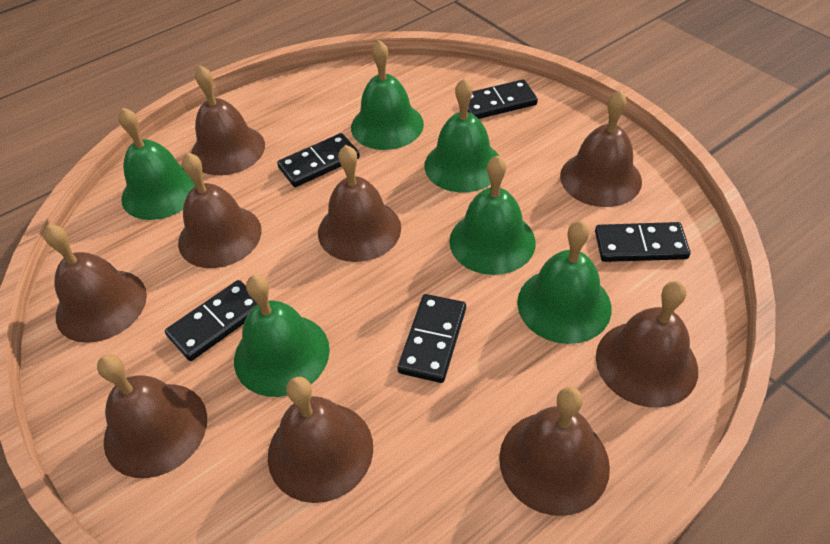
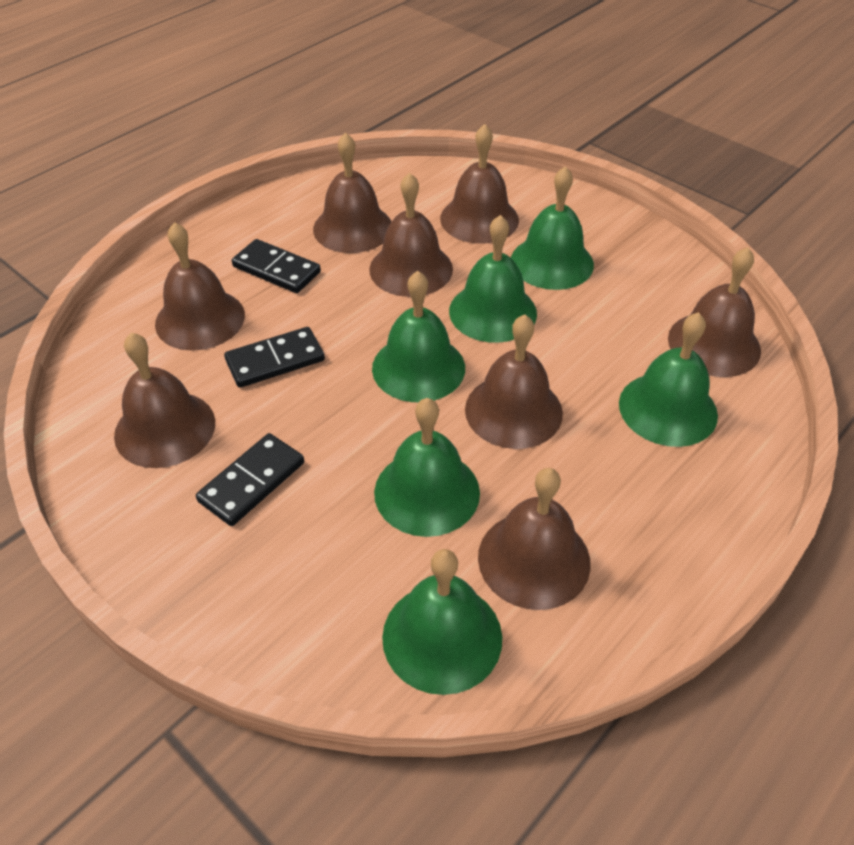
black domino: [165,280,257,361] [277,133,360,187] [398,294,466,383] [468,80,538,119] [595,222,690,262] = 5 -> [196,433,304,526] [224,327,325,388] [232,239,321,293] = 3
brown bell: [44,224,147,343] [97,354,207,478] [178,152,262,268] [191,66,265,175] [268,377,373,503] [318,145,401,262] [499,387,610,516] [560,90,642,207] [596,281,698,408] = 9 -> [114,333,215,468] [155,222,245,351] [313,132,391,253] [369,172,453,297] [440,124,519,244] [465,314,563,449] [478,468,591,610] [668,247,761,377] = 8

